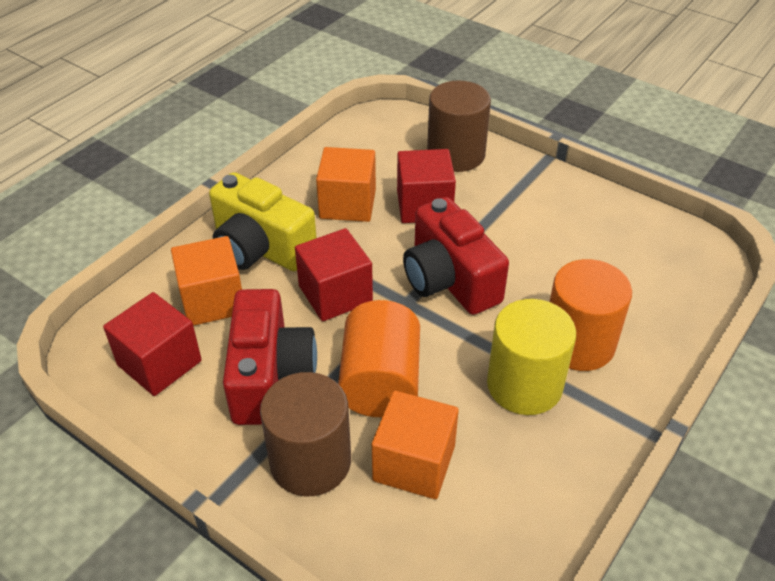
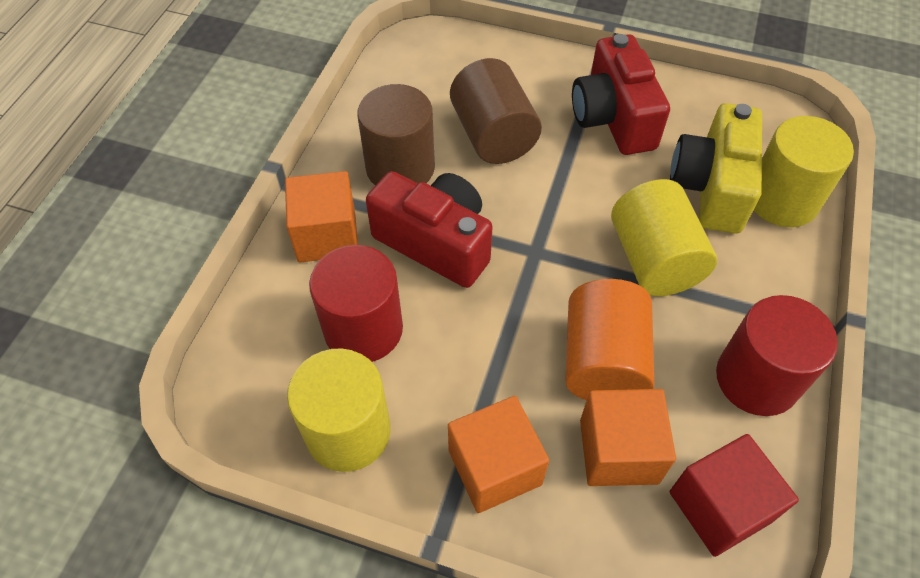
orange cylinder: [338,300,420,417] [550,259,632,371] = 2 -> [565,279,655,400] = 1
red cube: [103,292,202,396] [295,228,373,321] [397,149,456,223] = 3 -> [670,434,799,557] = 1
red cylinder: none = 0 -> [309,245,403,362] [716,295,838,416] = 2
yellow cylinder: [487,299,576,415] = 1 -> [287,348,391,472] [611,179,717,296] [754,116,854,227] = 3

